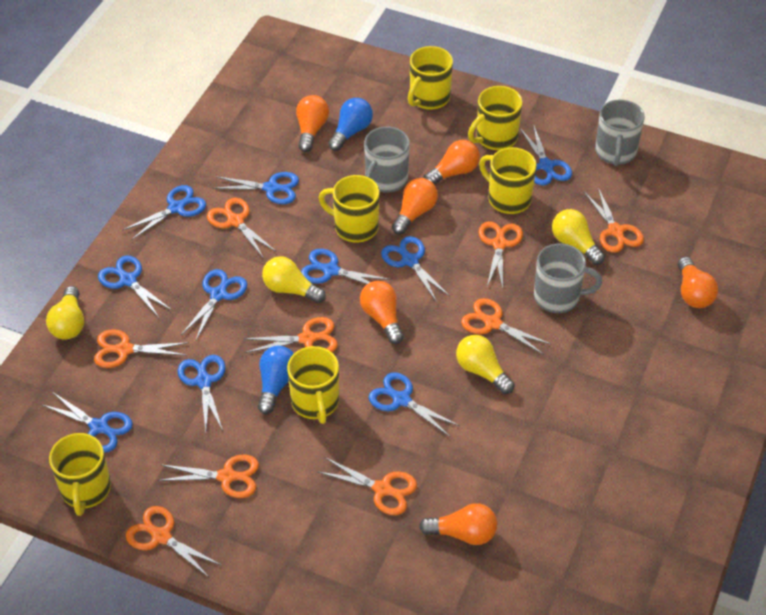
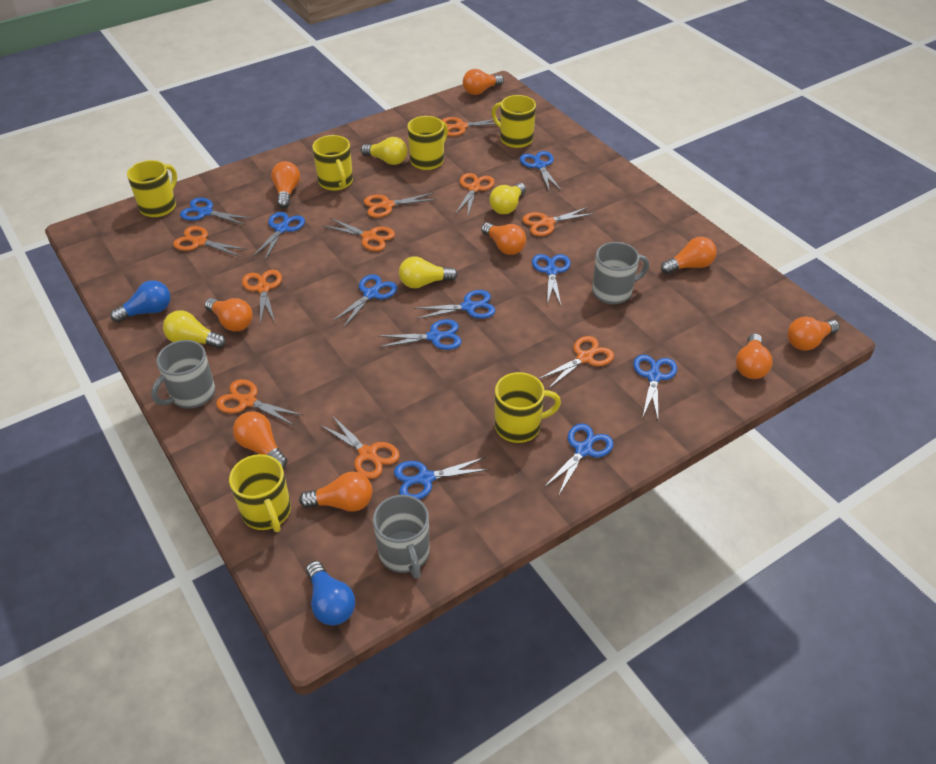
orange light bulb: [296,95,329,152] [360,281,404,344] [392,178,438,235] [419,503,497,545] [423,140,480,185] [678,257,718,308] = 6 -> [205,298,253,331] [233,411,287,468] [271,161,300,208] [299,472,372,512] [463,69,504,95] [481,223,526,255] [661,237,717,274] [736,333,773,379] [787,317,840,351] = 9
orange scissors: [94,329,189,368] [126,506,221,578] [158,454,259,498] [207,198,277,257] [244,317,338,353] [317,457,417,515] [461,298,552,355] [479,221,523,289] [584,188,644,253] = 9 -> [173,226,248,257] [216,379,303,425] [242,269,282,324] [319,416,400,479] [323,218,395,251] [364,193,436,218] [441,117,501,136] [455,173,495,215] [522,207,595,236] [538,336,614,389] = 10

